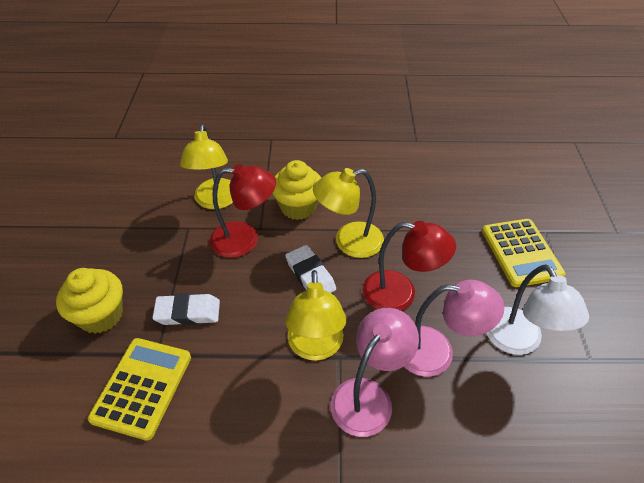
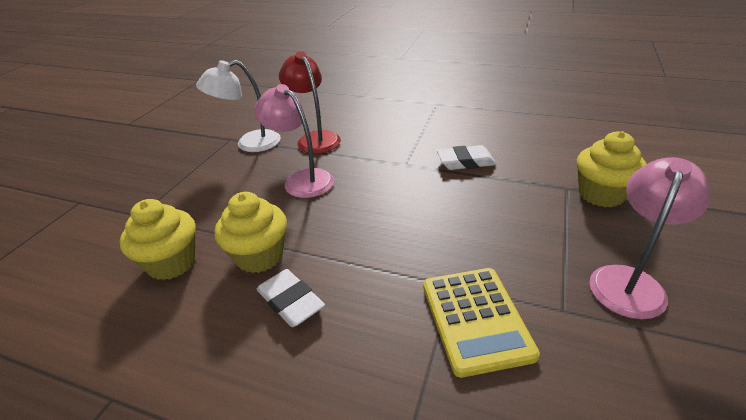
red lamp: [210,164,276,258] [363,221,456,311] = 2 -> [279,51,341,154] = 1
yellow calculator: [88,338,191,441] [482,219,566,287] = 2 -> [423,268,540,378] = 1
yellow cupcake: [56,268,123,333] [272,160,321,220] = 2 -> [120,199,196,280] [215,192,287,273] [577,131,647,207] = 3
yellow lamp: [180,124,233,209] [285,270,347,361] [313,168,384,258] = 3 -> none = 0

